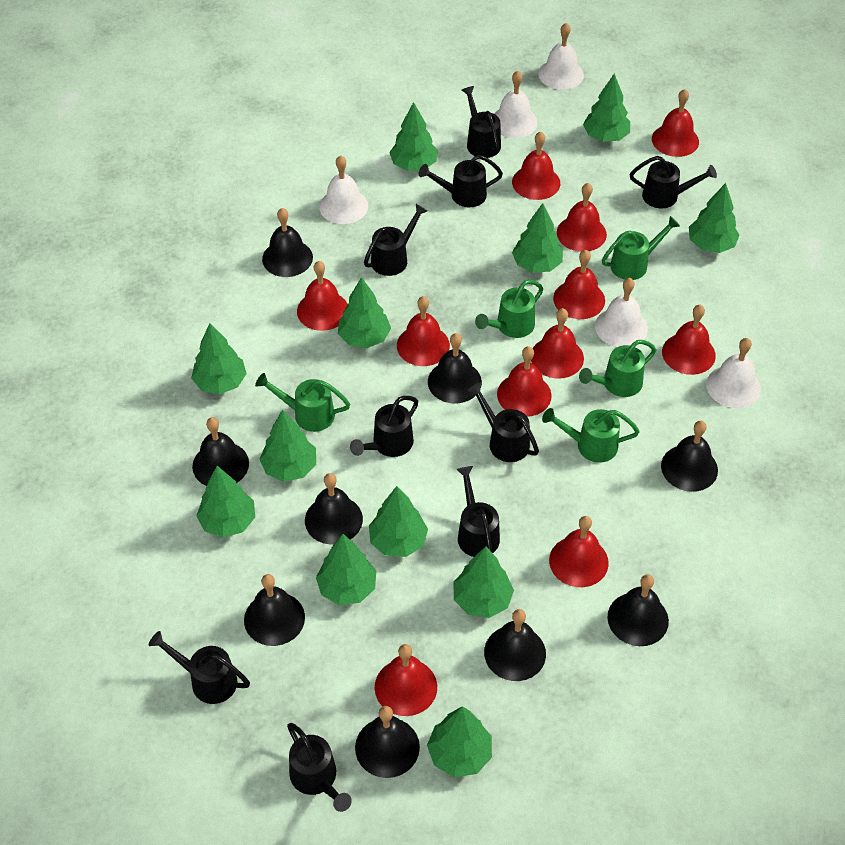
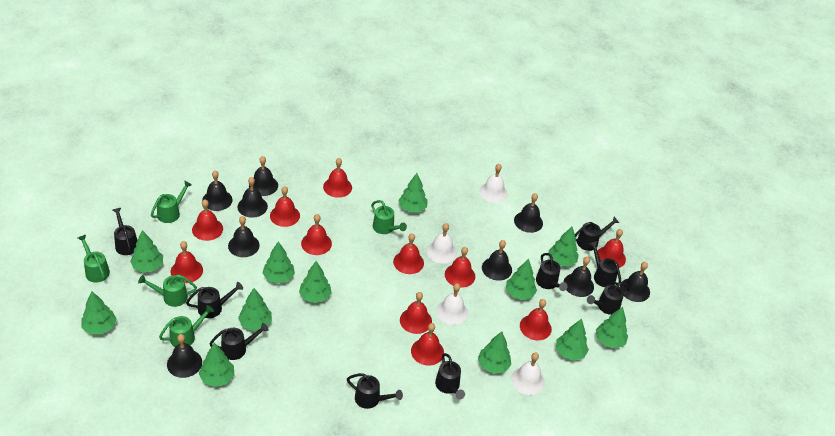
white bell: [319,155,368,224] [494,71,538,138] [538,23,584,90] [595,278,648,347] [706,338,761,408] = 5 -> [427,223,457,264] [436,283,468,325] [479,164,508,203] [511,352,545,395] = 4

